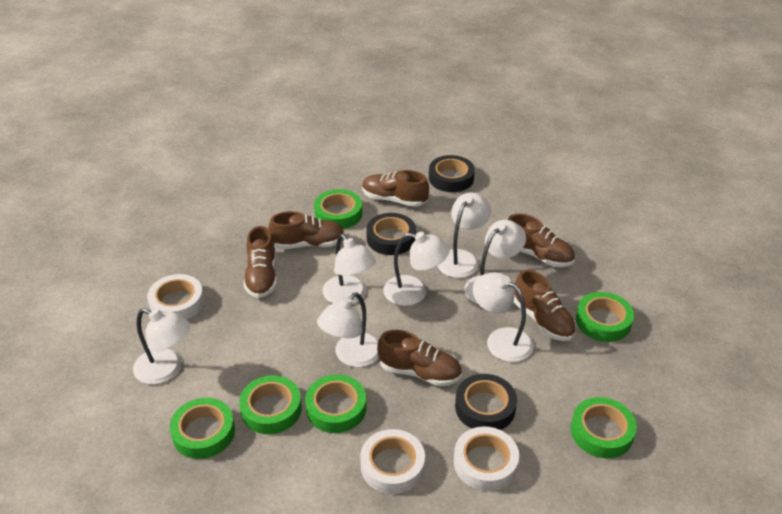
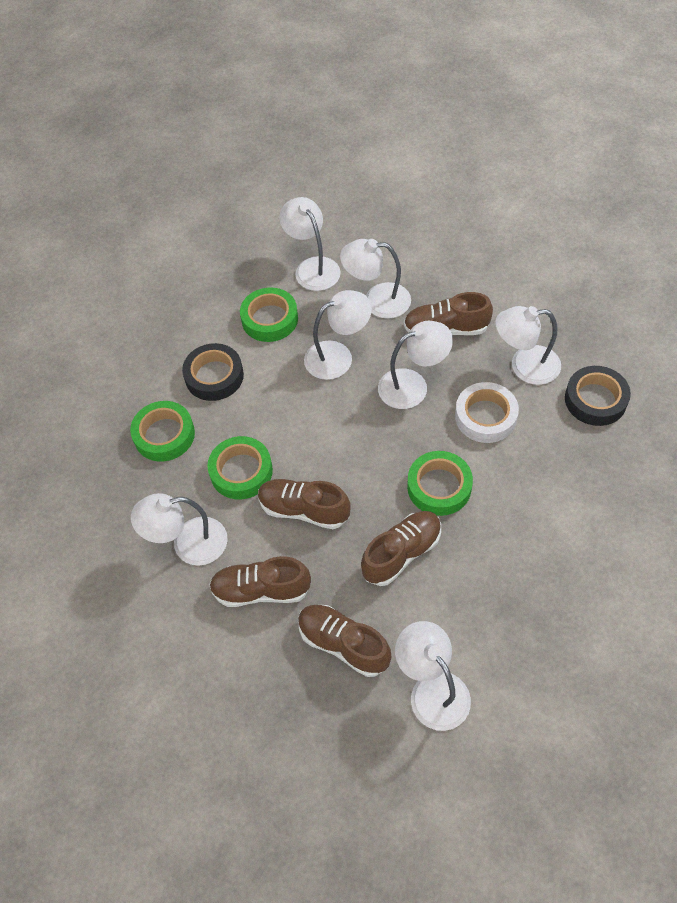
black tape: [366,213,416,255] [429,155,475,192] [455,374,517,430] = 3 -> [182,343,244,401] [565,366,631,426] = 2
brown shoe: [244,226,277,298] [268,211,345,249] [362,170,429,207] [377,330,462,386] [508,213,575,267] [514,270,576,341] = 6 -> [209,556,311,607] [258,479,351,529] [298,604,392,677] [361,511,441,586] [404,292,493,335] = 5
green tape: [170,398,235,459] [239,375,302,434] [305,374,366,433] [314,189,362,229] [571,397,637,458] [576,292,634,342] = 6 -> [130,401,195,462] [208,436,273,499] [240,288,298,342] [407,451,473,516] = 4
white tape: [147,274,204,320] [360,429,425,494] [454,426,519,491] = 3 -> [455,382,519,443] = 1

